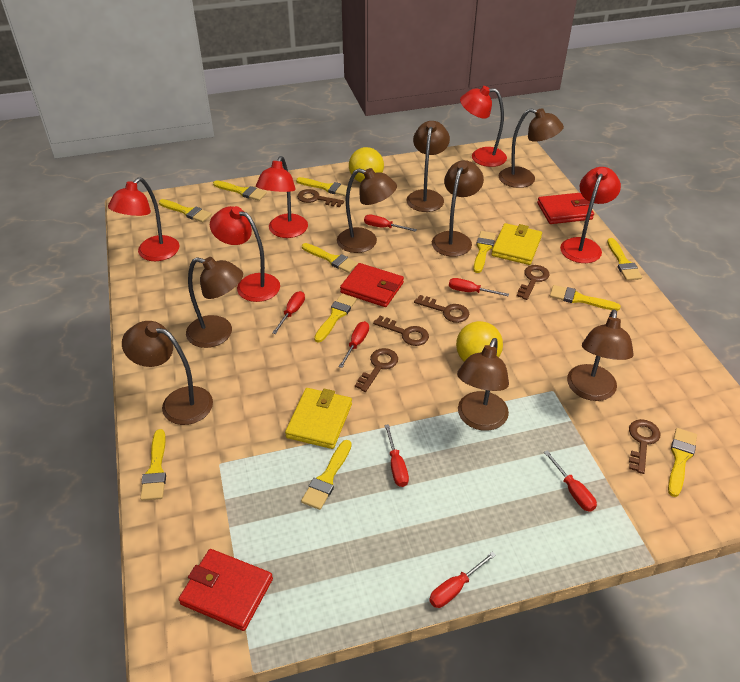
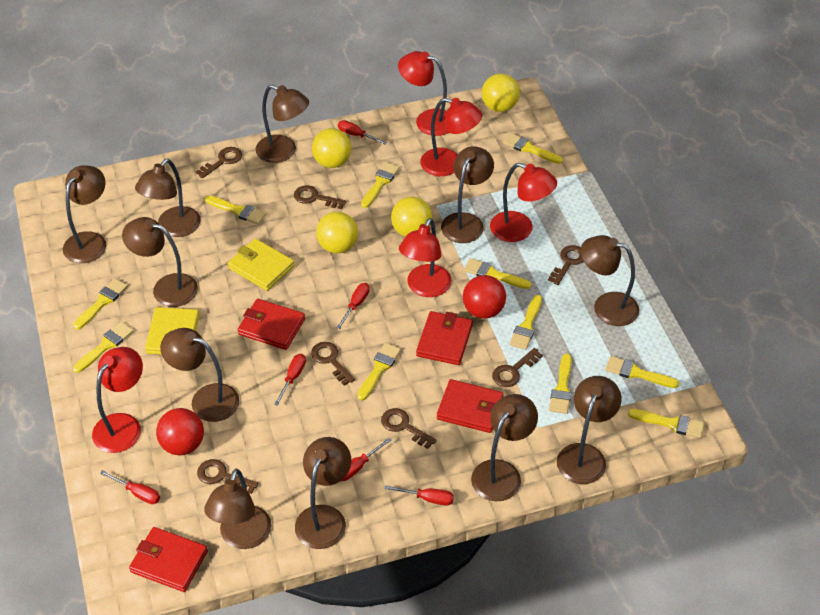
brown key: [297,189,344,207] [355,348,398,392] [373,316,429,346] [414,295,469,323] [517,265,550,300] [629,419,661,474] = 6 -> [196,147,242,178] [197,459,258,494] [294,185,346,209] [311,342,355,386] [381,408,437,449] [492,348,543,387] [548,245,583,285] = 7
brown lamp: [122,321,213,425] [186,257,243,348] [337,168,397,253] [407,121,450,212] [432,160,484,257] [457,338,509,431] [499,108,564,188] [567,309,634,401] = 8 -> [63,165,106,263] [122,217,198,307] [135,159,201,237] [160,328,239,422] [204,468,272,549] [255,85,309,163] [295,437,351,549] [441,146,494,243] [471,394,538,501] [557,376,621,484] [581,235,639,326] = 11
red ball: none = 0 -> [156,408,204,455] [463,275,506,319] = 2
red screwdriver: [272,291,305,334] [339,321,369,368] [364,214,417,232] [385,424,409,487] [429,551,496,608] [449,278,509,296] [544,450,597,512] = 7 -> [100,470,160,504] [274,354,306,406] [336,283,370,329] [338,120,387,145] [341,438,391,481] [384,485,454,505] = 6
red wallet: [179,549,273,631] [340,263,404,307] [537,193,594,224] = 3 -> [129,527,208,592] [238,299,305,350] [416,311,473,365] [437,379,504,433] = 4
yellow ball: [349,147,384,182] [456,321,503,362] = 2 -> [312,128,351,168] [316,212,358,253] [391,197,432,237] [482,74,520,112] = 4

